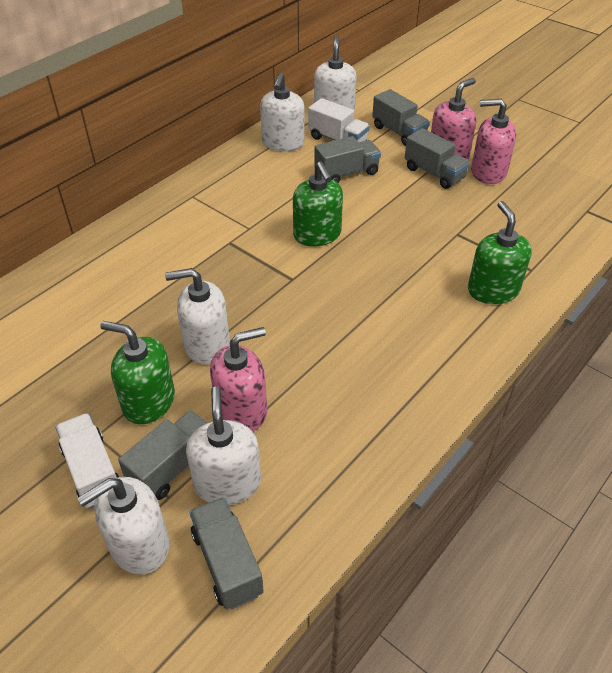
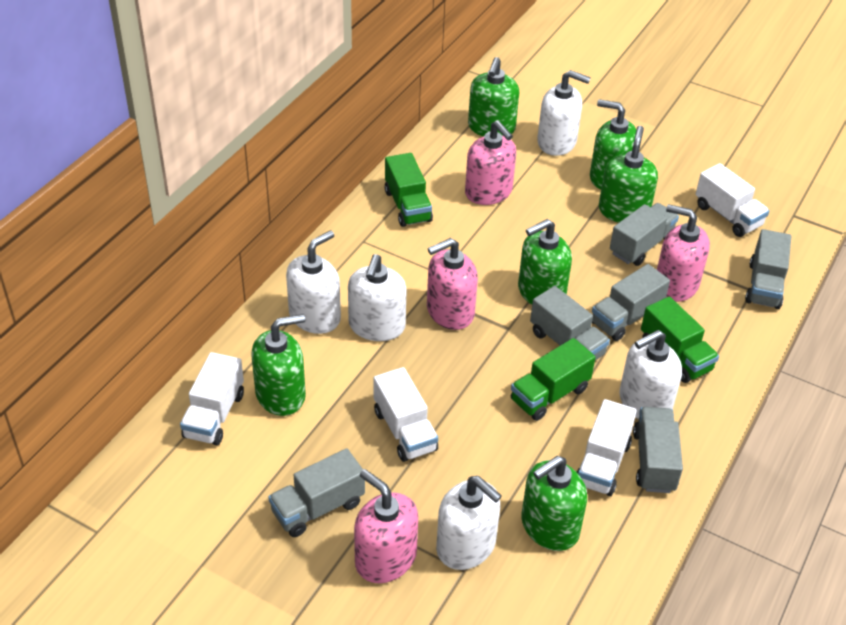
green soap dispenser: [100,321,175,424] [293,162,343,247] [468,201,532,304] = 3 -> [251,314,306,416] [468,57,519,137] [518,219,572,305] [522,456,587,551] [590,99,636,189] [599,126,658,223] = 6
green truck: none = 0 -> [385,153,433,227] [511,338,596,421] [641,296,719,383] = 3
grey truck: [118,410,207,500] [189,497,264,609] [314,136,381,183] [372,89,430,146] [405,128,470,189] = 5 -> [268,448,365,537] [530,286,610,361] [592,264,670,341] [610,203,679,266] [633,407,683,493] [745,229,791,309] = 6
pink soap dispenser: [210,327,267,431] [431,78,476,159] [471,99,516,184] = 3 -> [354,469,418,583] [427,238,478,330] [465,120,516,205] [657,204,710,302] = 4
white truck: [55,413,120,508] [308,98,370,142] = 2 -> [180,352,244,445] [374,367,438,462] [576,399,637,496] [696,163,769,237] = 4

